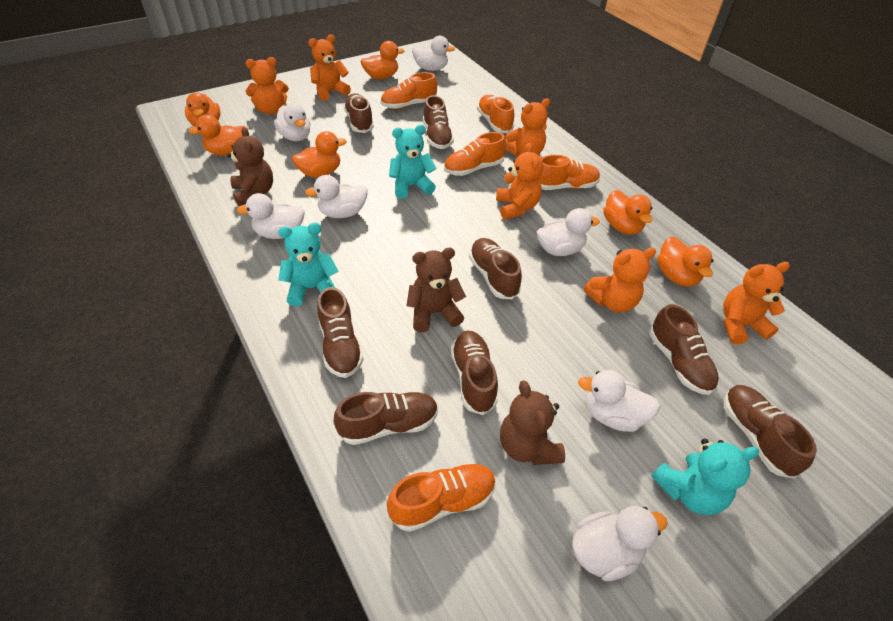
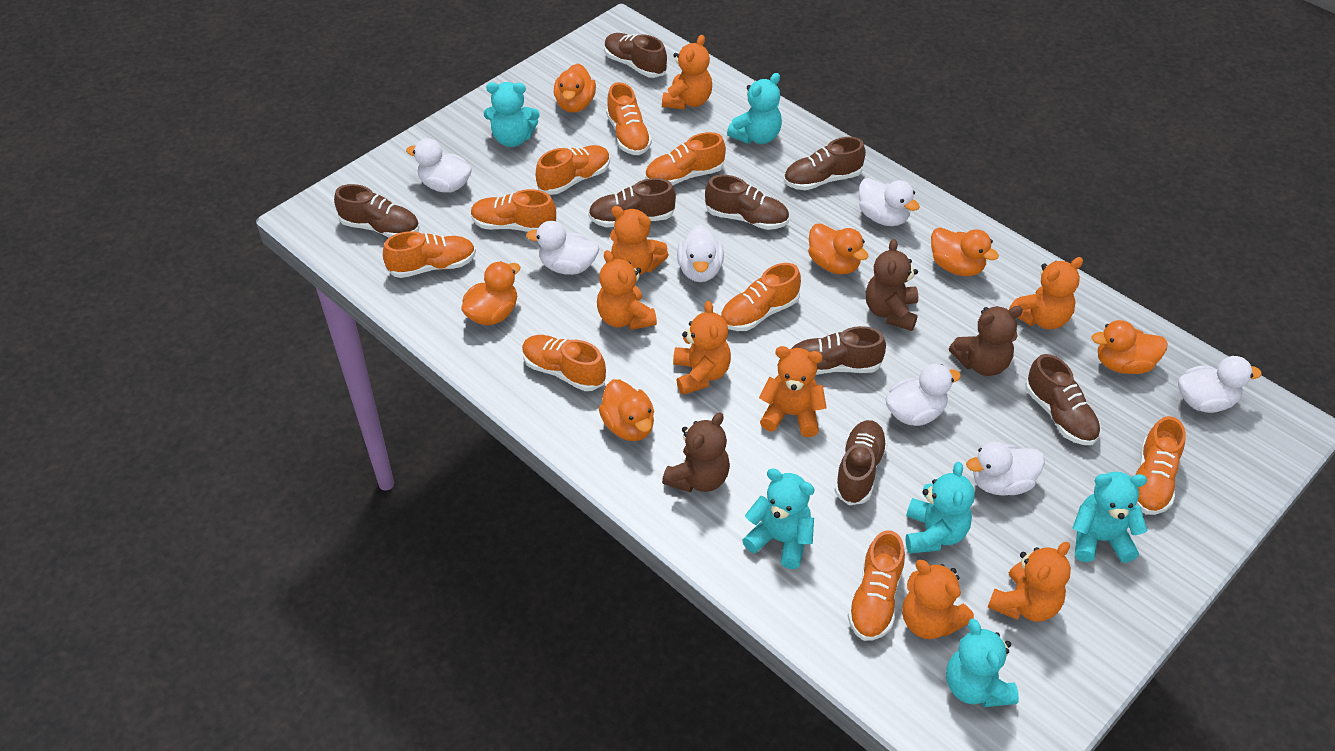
orange shoe: [380,72,437,109] [387,463,496,532] [444,132,506,176] [477,95,514,133] [538,155,600,190] = 5 -> [383,231,476,278] [471,189,556,232] [522,335,606,391] [536,145,610,195] [606,82,652,155] [645,132,726,185] [721,263,801,331] [848,530,905,641] [1136,416,1186,515] = 9
orange teddy bear: [246,57,289,114] [308,35,351,101] [496,143,543,219] [505,98,550,157] [584,248,656,312] [723,262,790,344] = 6 -> [597,250,657,330] [610,206,669,275] [662,35,712,110] [673,301,731,395] [759,346,826,437] [902,560,974,639] [988,542,1071,622] [1009,257,1083,330] = 8
turquoise teddy bear: [278,223,339,306] [389,125,436,199] [651,439,759,515] = 3 -> [484,82,540,147] [727,73,782,144] [742,468,815,569] [906,462,975,554] [946,618,1019,707] [1072,472,1148,563] = 6

